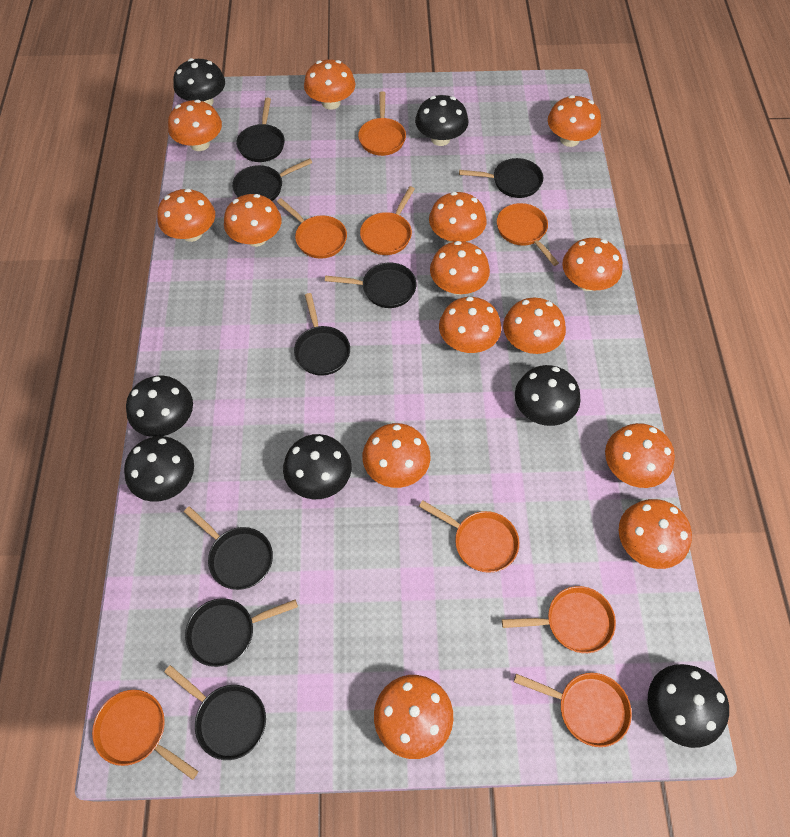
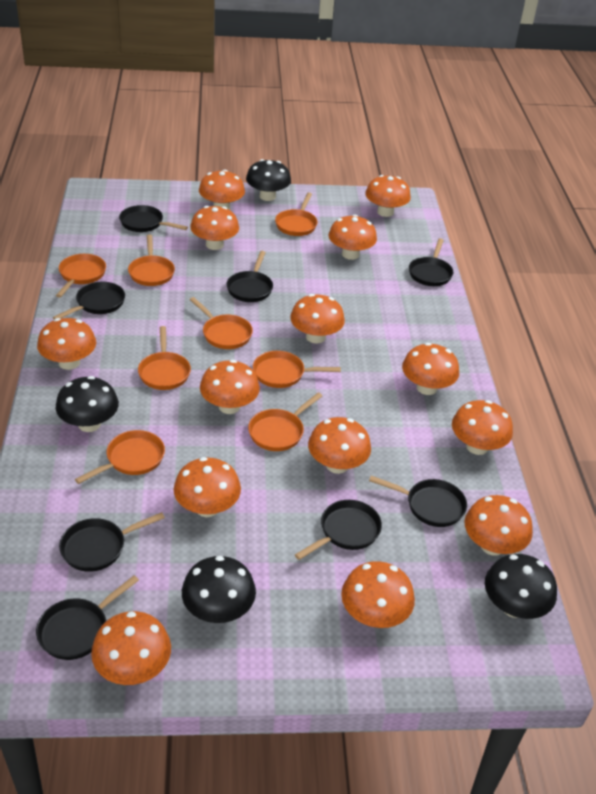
black mushroom: [124,436,194,502] [126,376,193,437] [173,58,225,106] [283,434,352,499] [415,95,468,146] [515,365,581,426] [648,664,729,748] = 7 -> [55,376,119,432] [182,556,256,623] [246,159,291,201] [485,554,557,619] = 4

